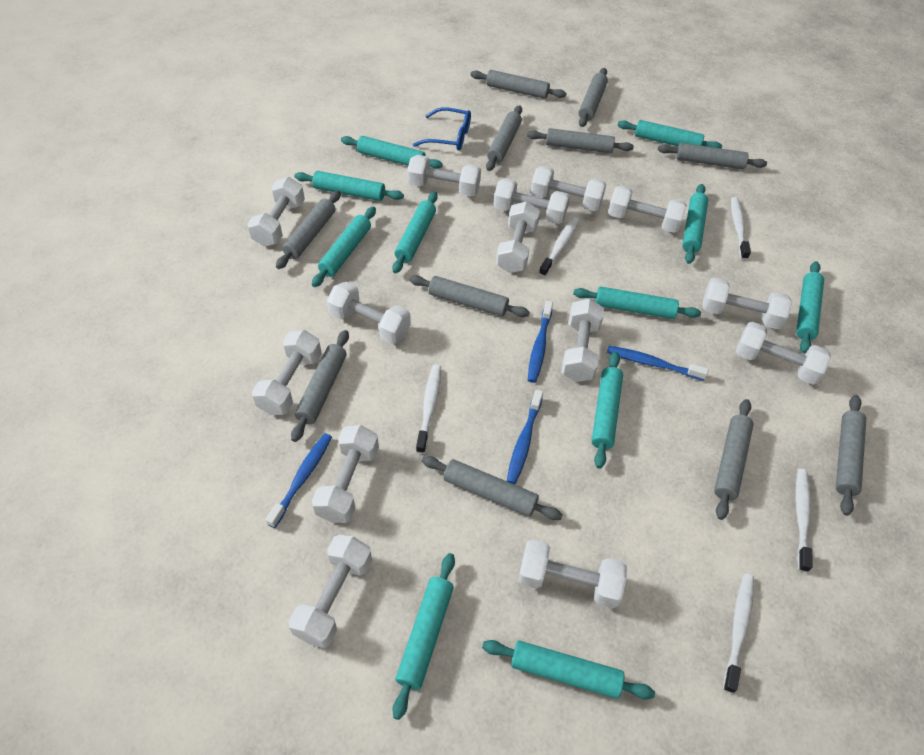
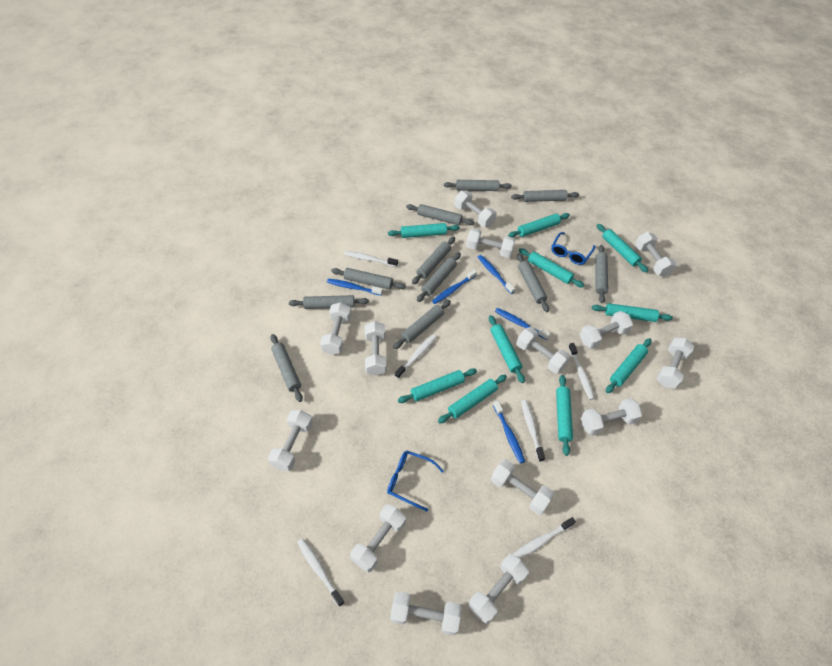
blue glasses: [413,107,471,151] = 1 -> [387,451,444,511] [551,232,595,265] = 2
blue toothbrush: [265,433,332,528] [507,390,543,484] [528,301,553,383] [607,346,709,381] = 4 -> [327,279,383,296] [432,269,477,304] [478,255,515,294] [493,401,525,463] [495,308,550,340] = 5
turquoise rolling pin: [295,171,404,201] [312,206,376,287] [341,136,443,169] [392,192,438,274] [393,553,455,720] [482,640,655,700] [573,286,701,319] [591,352,623,469] [617,120,722,149] [682,184,708,264] [796,261,824,354] = 11 -> [388,223,460,238] [398,368,477,403] [438,375,507,423] [489,315,525,383] [508,213,570,238] [519,248,584,288] [556,375,573,456] [592,303,673,322] [597,224,648,273] [606,338,652,393] = 10
white toothbrush: [416,365,441,454] [539,217,579,277] [723,573,754,693] [731,197,751,260] [796,469,813,572] = 5 -> [297,538,345,607] [344,251,398,267] [395,335,436,379] [513,517,576,559] [521,400,545,462] [568,343,595,400] = 6

